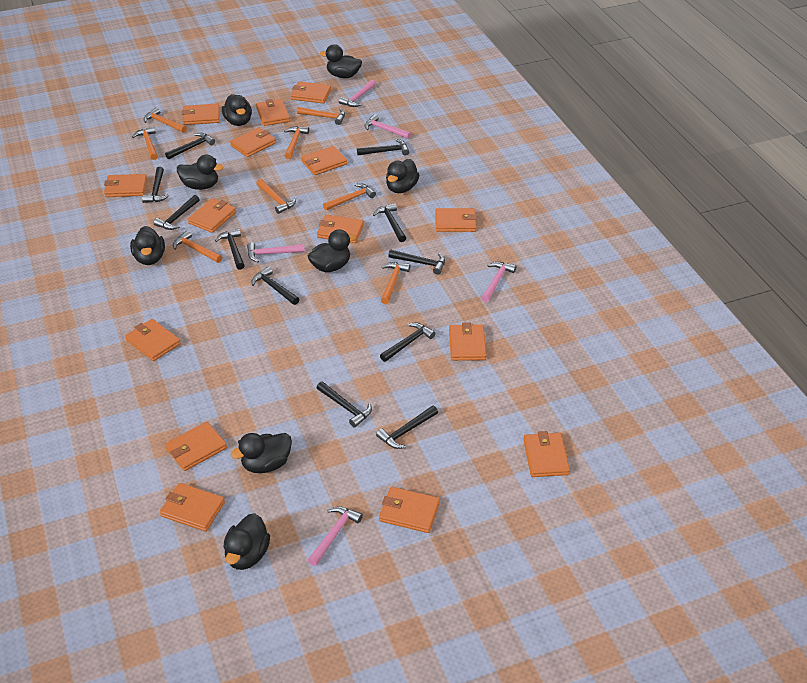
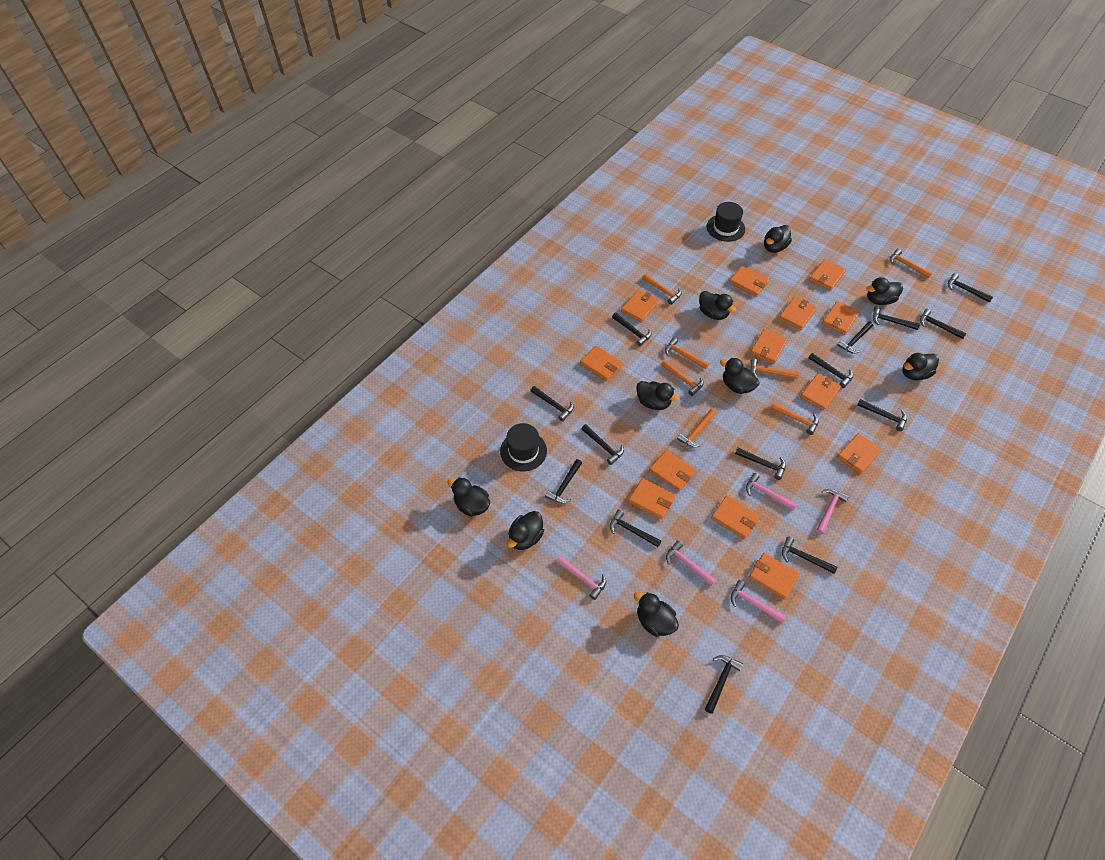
black duck: [130,226,165,265] [177,155,224,190] [222,94,252,126] [224,513,270,570] [231,433,292,473] [308,229,356,272] [320,44,362,78] [386,159,419,193] = 8 -> [447,477,490,517] [507,511,544,550] [634,592,679,637] [636,381,679,410] [699,291,736,320] [720,358,760,394] [764,225,792,253] [866,277,903,305] [902,353,939,380] = 9
black hammer: [142,167,169,203] [154,195,200,230] [165,133,215,160] [215,228,245,270] [252,266,299,305] [317,382,372,428] [357,139,409,155] [373,203,406,242] [376,405,438,449] [380,323,435,362] [388,250,445,275] = 11 -> [530,386,574,422] [545,459,582,503] [581,424,624,465] [610,509,661,547] [612,313,651,346] [705,655,743,714] [735,448,786,480] [782,537,837,574] [808,353,853,388] [837,321,873,354] [857,399,907,431] [873,306,920,330] [920,309,967,339] [948,273,993,303] = 14
black hat: none = 0 -> [500,423,547,471] [707,202,745,242] = 2
orange hammer: [132,126,158,160] [144,107,187,133] [173,230,222,263] [257,179,296,214] [284,126,309,159] [297,107,345,125] [323,183,376,210] [381,262,410,304] = 8 -> [642,274,682,305] [661,360,703,396] [665,338,709,369] [677,409,716,448] [750,359,799,379] [770,402,819,435] [890,249,932,278] = 7
orange wallet: [104,174,147,197] [125,319,181,361] [160,483,225,531] [165,422,227,471] [182,104,220,125] [188,198,236,233] [230,127,276,157] [256,99,290,126] [291,81,331,104] [301,146,347,175] [317,215,364,243] [379,487,440,533] [435,208,477,232] [449,322,487,361] [523,431,570,477] = 15 -> [580,346,623,381] [621,289,659,323] [628,478,676,519] [649,450,696,492] [711,495,760,539] [729,266,769,297] [749,553,800,600] [750,329,788,364] [779,297,817,330] [800,373,842,411] [809,259,846,291] [822,301,860,335] [837,433,882,474] = 13

